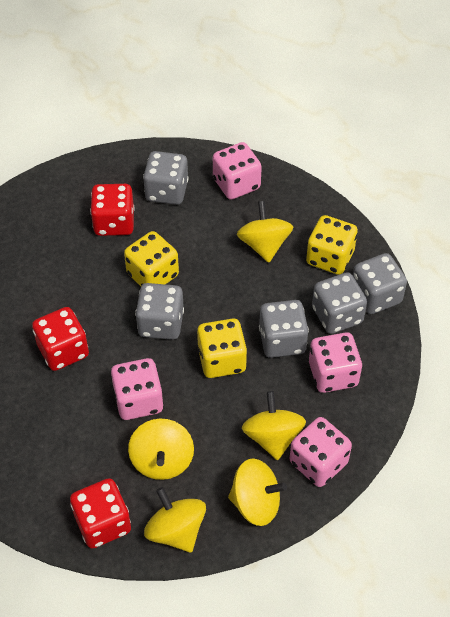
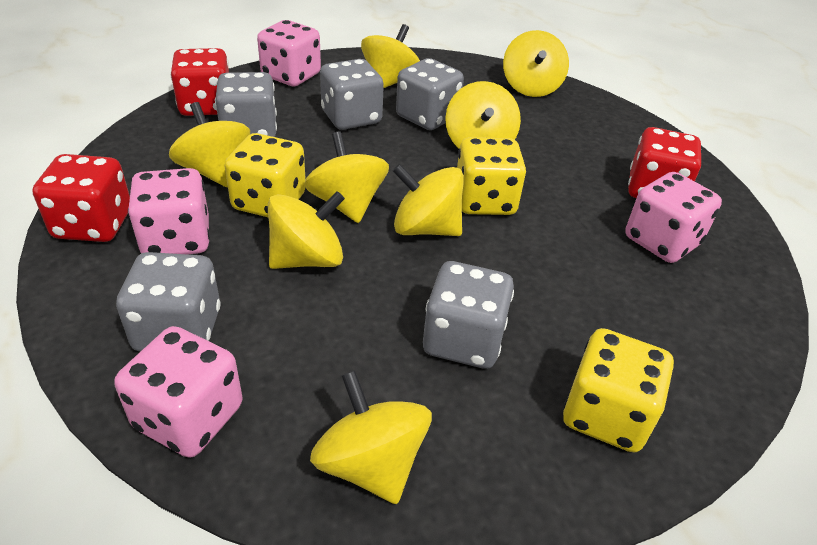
yellow spinning top: [128,419,194,480] [144,487,206,553] [228,458,287,526] [237,201,293,263] [242,391,306,460] = 5 -> [169,102,250,187] [268,191,345,269] [304,132,389,223] [310,370,432,504] [361,24,420,88] [392,164,464,236] [445,81,521,148] [503,30,569,97] = 8

